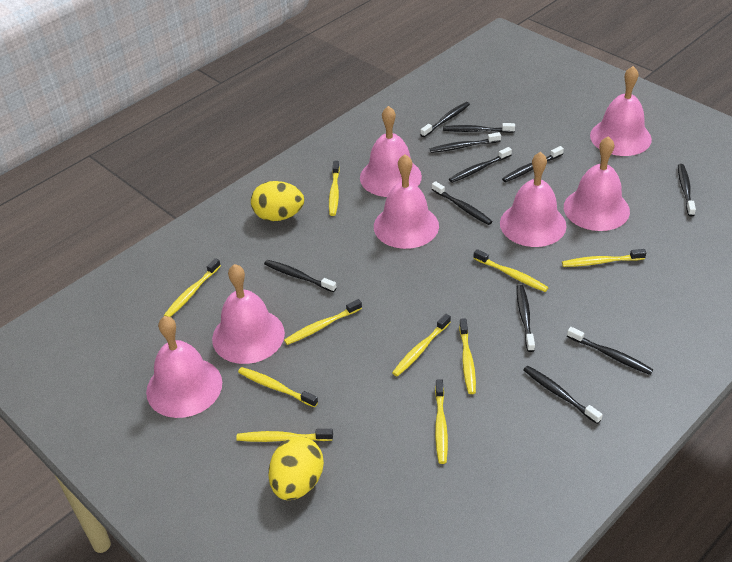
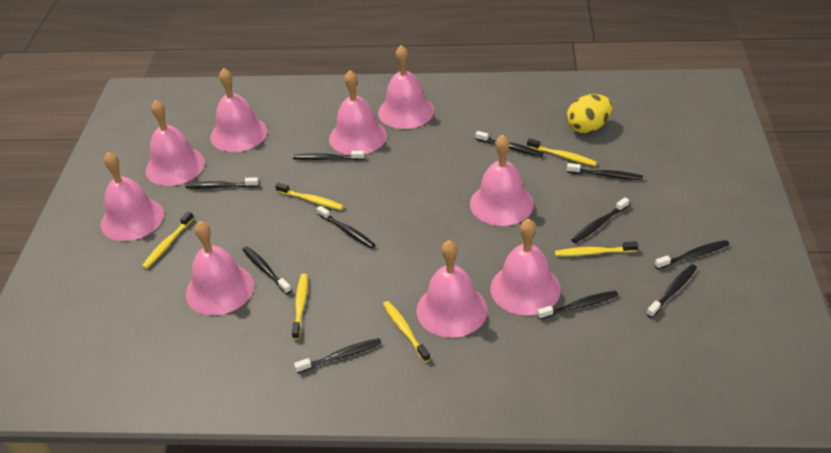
pink bell: [146,316,222,418] [212,264,285,364] [360,106,422,197] [374,154,439,249] [500,152,566,247] [564,136,630,231] [590,66,652,156] = 7 -> [100,152,164,241] [146,100,205,186] [186,221,254,315] [210,68,267,152] [329,70,387,155] [378,45,434,129] [416,240,488,338] [470,135,534,226] [490,218,561,315] = 9
yellow egg: [251,181,304,221] [269,437,324,500] = 2 -> [567,94,612,133] = 1
yellow toothbrush: [164,258,221,317] [236,429,333,442] [238,367,318,408] [284,299,362,345] [329,161,340,216] [392,314,451,377] [435,379,448,464] [459,318,476,394] [473,249,549,292] [562,249,646,267] = 10 -> [142,212,194,269] [275,183,344,210] [292,274,308,340] [383,301,430,362] [527,138,597,166] [555,241,638,256] = 6

